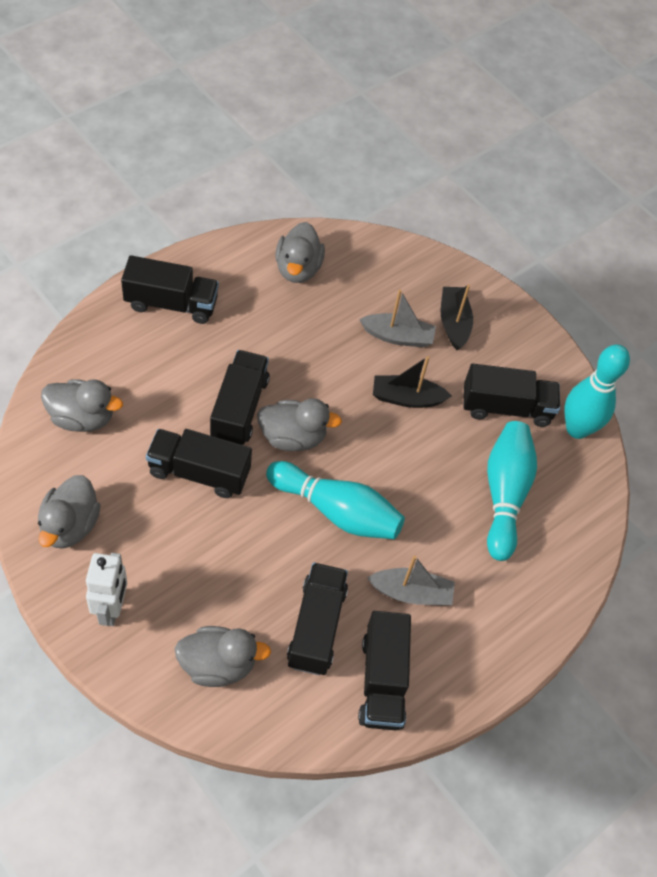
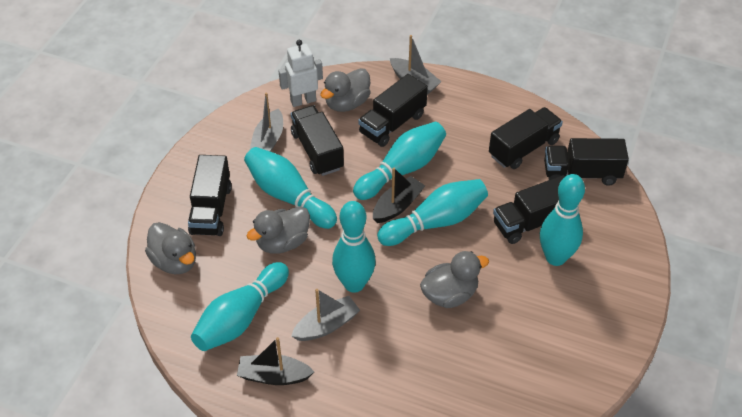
grey boat: [359,289,436,348] [367,556,455,605] = 2 -> [250,92,283,152] [291,289,360,341] [390,35,442,95] = 3
grey duck: [38,475,101,549] [41,379,123,432] [175,626,271,687] [257,398,342,451] [275,222,325,283] = 5 -> [145,222,196,274] [246,206,310,254] [320,68,371,112] [420,251,489,308] = 4
turquoise bowling pin: [266,461,405,539] [487,421,537,561] [564,344,630,439] = 3 -> [191,262,289,351] [244,147,337,229] [332,201,376,292] [353,122,446,200] [377,179,488,246] [540,174,585,266] = 6

